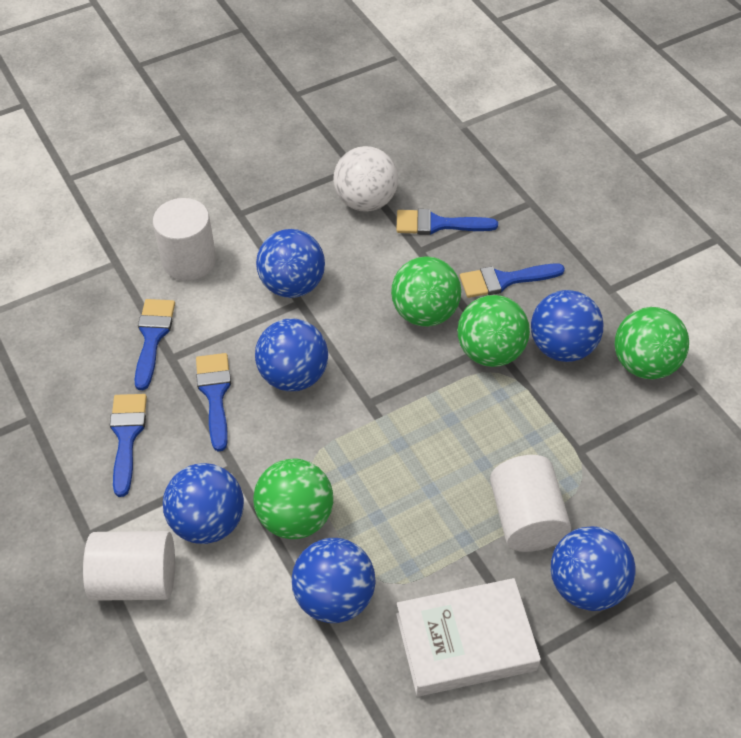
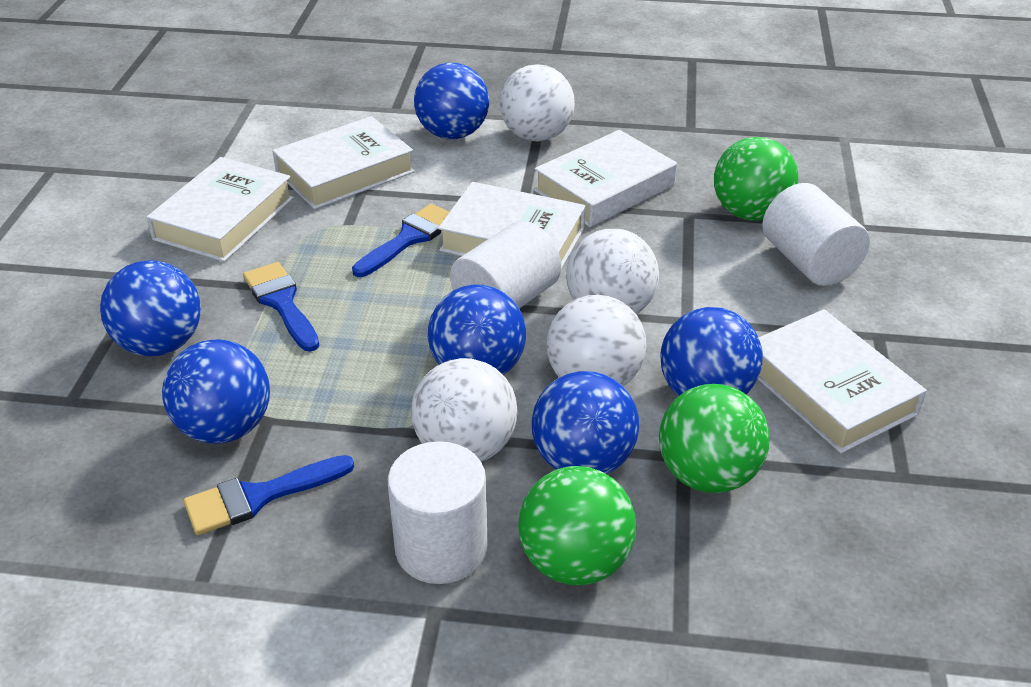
blue brush: [110,394,147,497] [134,299,175,390] [196,353,231,451] [396,209,498,235] [460,264,565,298] = 5 -> [183,455,354,535] [243,262,319,352] [352,204,449,277] = 3
green ball: [253,459,333,539] [391,256,461,327] [457,295,530,367] [614,307,689,379] = 4 -> [518,466,636,585] [659,384,769,493] [714,137,798,221] = 3
white ball: [333,146,398,212] = 1 -> [411,358,517,462] [499,64,575,142] [546,295,646,386] [566,229,659,314] = 4
white book: [396,578,541,697] = 1 -> [146,157,294,262] [272,116,415,209] [438,182,586,269] [534,130,677,227] [758,309,927,453] = 5

